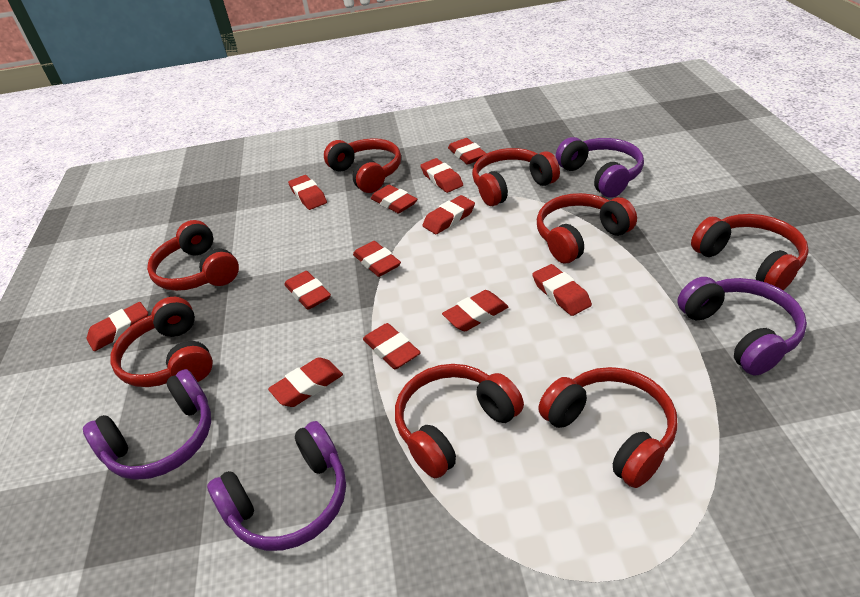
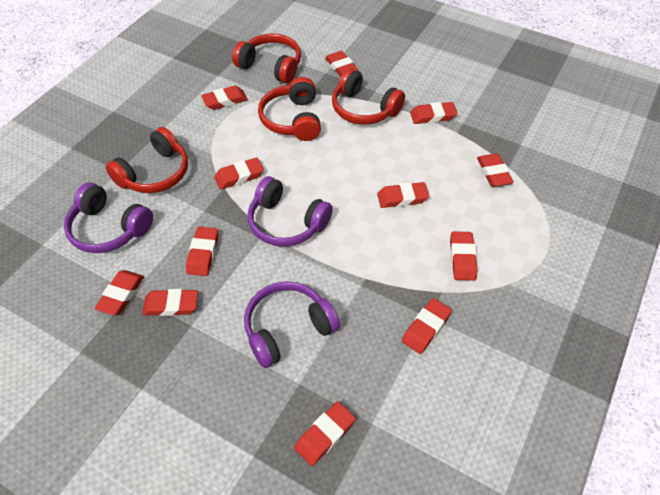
purple headphones: [83,369,211,480] [207,421,346,551] [556,137,644,198] [677,277,807,376] = 4 -> [64,183,153,253] [244,281,340,368] [248,176,333,247] = 3
red headphones: [110,297,213,387] [147,220,239,291] [324,138,401,193] [395,364,524,478] [472,148,560,206] [537,193,637,263] [538,367,678,488] [691,214,809,290] = 8 -> [106,127,188,193] [232,33,301,83] [258,77,321,141] [332,68,405,125] = 4

